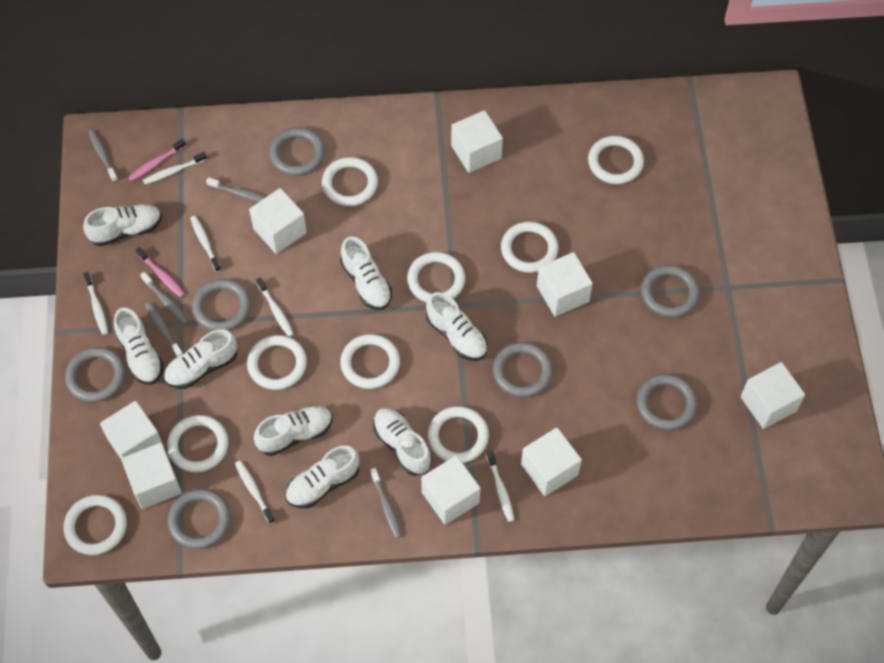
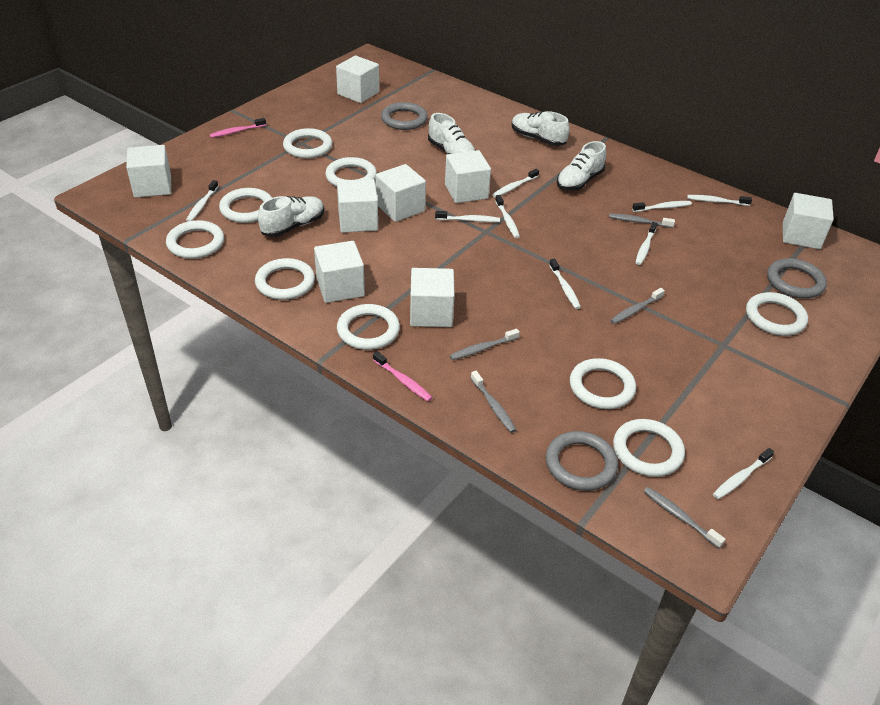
grey ring: [65,347,126,402] [168,489,231,549] [192,279,251,331] [269,127,325,176] [493,342,553,397] [637,374,697,430] [641,265,700,318] = 7 -> [381,102,428,130] [546,431,618,491] [767,258,827,298] = 3
white shoe: [83,204,162,246] [114,308,164,385] [164,330,237,389] [254,405,332,456] [285,446,359,508] [340,237,392,310] [373,408,432,476] [426,292,488,361] = 8 -> [258,196,325,237] [428,113,476,154] [512,111,570,146] [557,141,606,191] = 4
white toothbrush: [83,272,108,335] [143,152,207,184] [190,216,221,272] [235,461,275,524] [256,277,294,337] [486,451,514,522] = 6 -> [186,180,219,222] [435,211,500,222] [492,169,539,197] [495,195,520,238] [549,259,581,309] [632,201,692,212] [635,222,657,265] [687,195,752,206] [713,448,774,499] = 9

